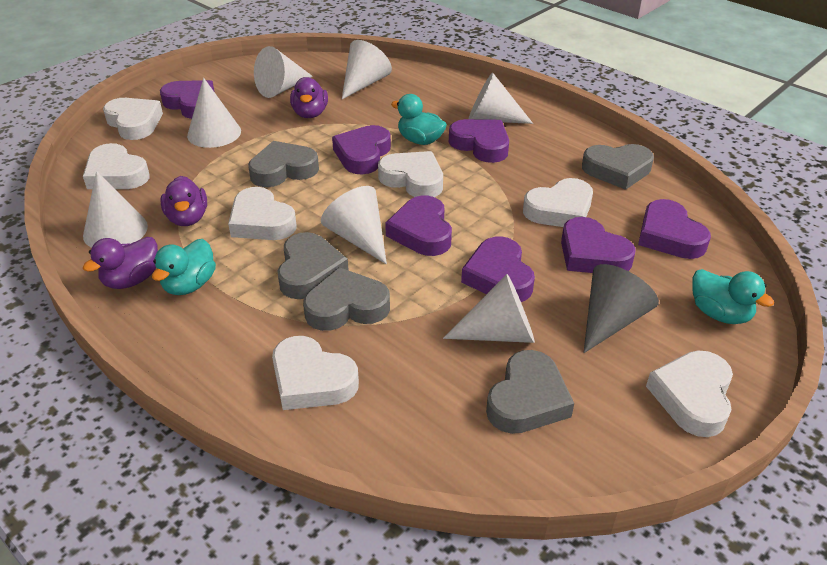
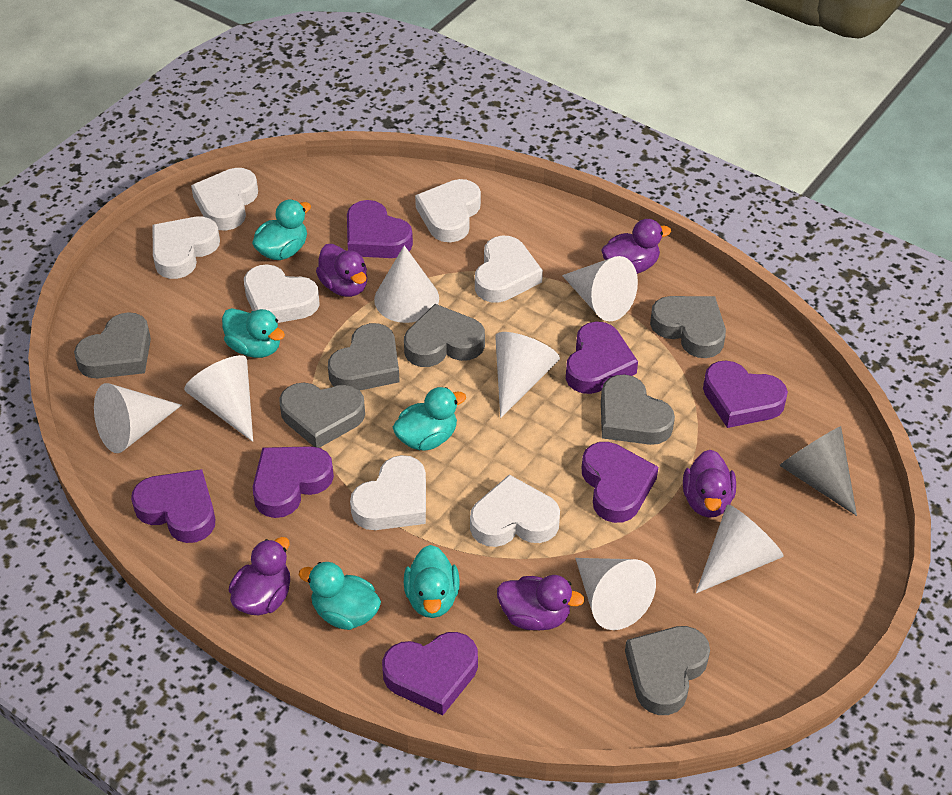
grey heart: [248,141,319,187] [278,232,349,299] [303,267,390,331] [486,350,574,434] [582,144,654,190] = 5 -> [74,312,151,378] [279,383,365,448] [328,323,400,390] [404,304,485,367] [601,374,675,445] [625,626,710,715] [650,296,726,358] = 7
purple duck: [83,237,158,289] [160,176,207,226] [290,77,328,118] = 3 -> [229,537,290,615] [316,244,367,297] [497,575,585,630] [601,219,671,274] [683,450,736,518] = 5
turquoise duck: [152,239,216,295] [391,94,447,145] [692,269,774,324] = 3 -> [222,308,285,358] [252,200,311,260] [299,562,381,630] [393,387,466,451] [404,545,460,618] = 5

